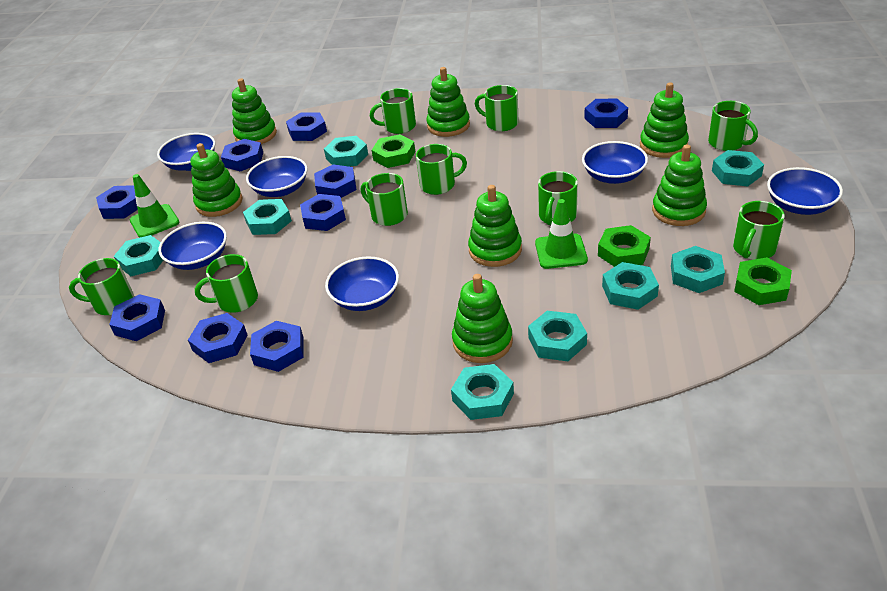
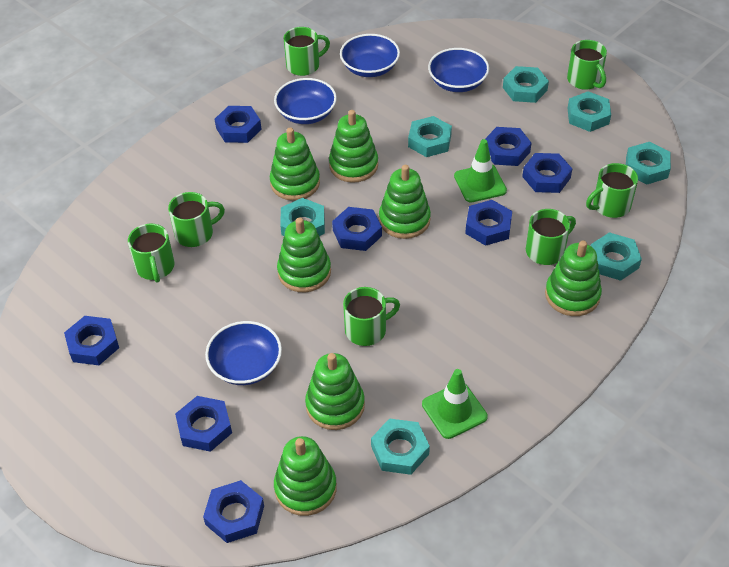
blue bowl: [157,133,216,171] [158,222,227,270] [246,156,307,197] [325,256,399,311] [582,141,648,184] [767,167,843,215] = 6 -> [205,321,282,385] [274,78,337,124] [340,34,400,77] [428,48,489,92] = 4
blue nut: [96,185,138,219] [109,294,165,341] [188,313,248,363] [221,139,263,171] [250,321,304,372] [286,112,327,141] [300,194,346,231] [314,164,357,198] [584,99,628,128] = 9 -> [64,316,119,365] [175,396,232,452] [203,480,264,543] [215,106,261,143] [332,207,382,251] [465,200,512,246] [485,127,532,166] [522,153,572,193] = 8
green mug: [69,258,134,315] [195,254,258,313] [361,173,408,226] [370,88,416,134] [416,144,467,195] [475,85,518,131] [538,171,578,225] [708,101,758,151] [733,201,785,260] = 9 -> [128,224,175,282] [168,192,225,247] [283,27,330,76] [343,287,400,346] [526,209,576,265] [567,40,607,90] [586,163,638,218] = 7
green nut: [372,134,415,168] [598,225,651,267] [734,257,792,305] = 3 -> none = 0
turquoise nut: [114,235,163,276] [243,199,292,235] [324,136,368,167] [451,364,514,420] [528,311,587,361] [602,262,659,310] [671,246,725,293] [712,150,764,186] = 8 -> [280,198,325,236] [371,418,430,475] [408,116,452,157] [503,66,549,103] [567,91,611,132] [591,232,642,281] [626,142,671,185] = 7

